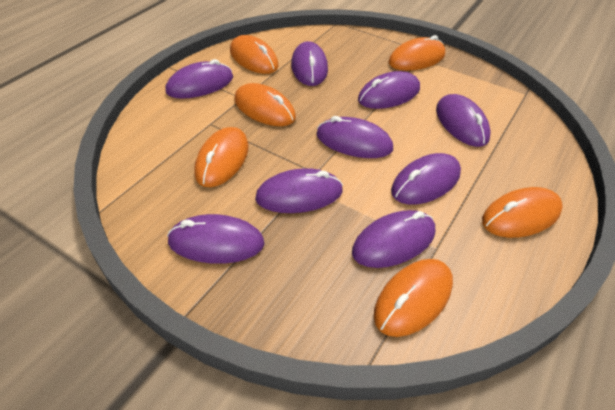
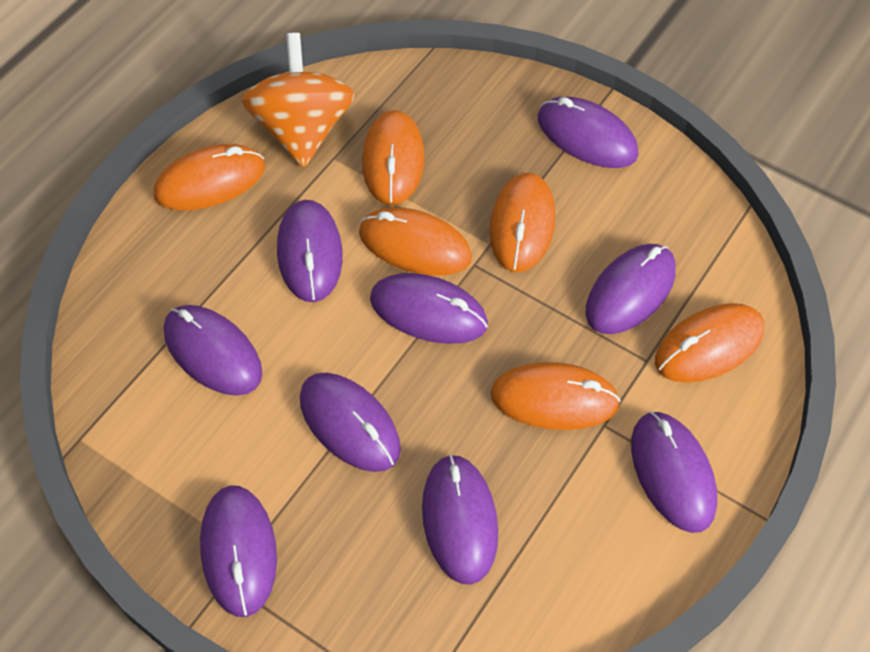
orange spinning top: none = 0 -> [242,33,355,168] = 1

